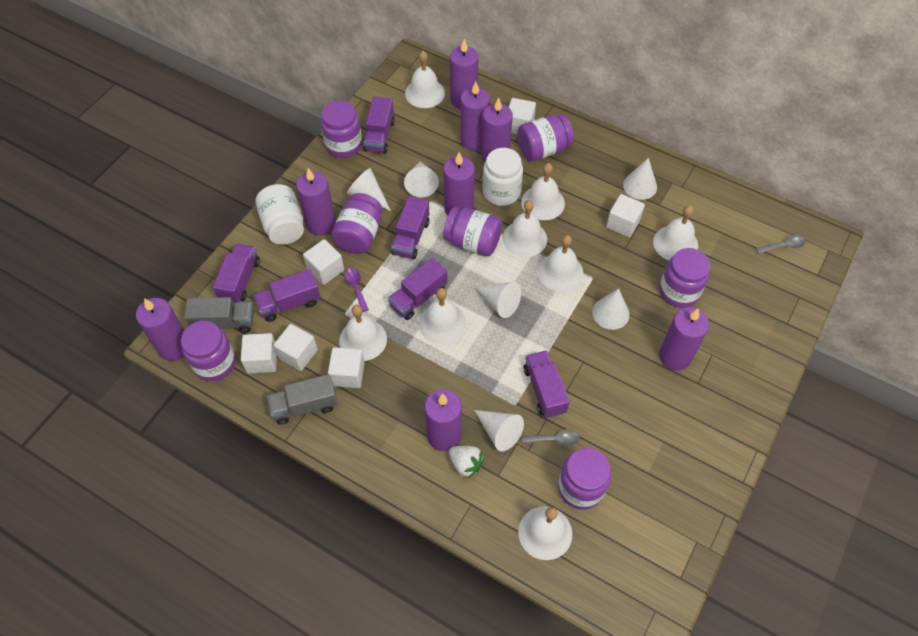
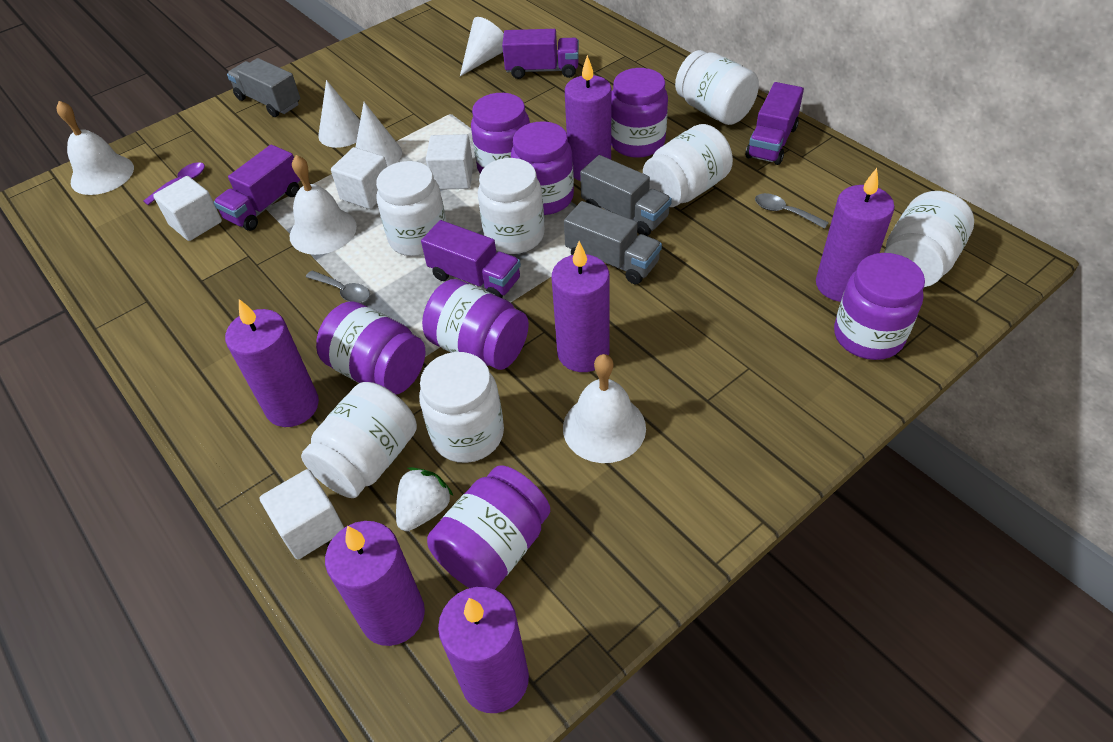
grey truck: [184,297,254,333] [267,374,338,424] = 2 -> [227,58,300,117] [564,201,662,285] [580,155,672,236] = 3
purple candle: [136,298,184,361] [296,168,336,236] [425,389,462,451] [443,152,475,215] [450,39,479,109] [460,81,490,151] [481,98,513,163] [659,308,709,371] = 8 -> [225,299,319,427] [325,521,425,646] [438,587,529,713] [552,241,610,372] [565,55,611,181] [816,168,895,302] = 6
purple truck: [213,243,260,304] [254,269,321,322] [363,96,395,154] [388,258,448,320] [391,196,429,260] [523,350,570,418] = 6 -> [214,145,300,231] [421,220,521,298] [502,29,579,79] [746,82,804,165] = 4
white bell: [339,305,387,361] [405,51,445,108] [419,288,466,344] [503,200,547,257] [518,506,572,560] [521,163,565,220] [538,235,583,292] [653,205,698,261] = 8 -> [56,101,134,195] [290,155,357,255] [563,354,646,463] = 3
white cone: [347,168,391,211] [404,162,439,198] [474,282,521,318] [474,410,524,451] [592,289,630,330] [623,158,657,200] = 6 -> [318,80,360,148] [356,102,402,167] [460,17,504,76] = 3
white cube: [241,333,277,374] [273,324,318,371] [303,239,344,285] [328,347,365,388] [509,98,536,134] [606,194,645,238] = 6 -> [153,176,222,241] [260,469,344,559] [331,147,387,209] [426,134,473,190] = 4
white jar: [256,184,304,245] [483,148,523,206] = 2 -> [301,382,417,498] [376,161,446,257] [419,352,504,463] [478,158,545,254] [643,124,733,207] [675,50,759,125] [884,191,974,287] = 7

